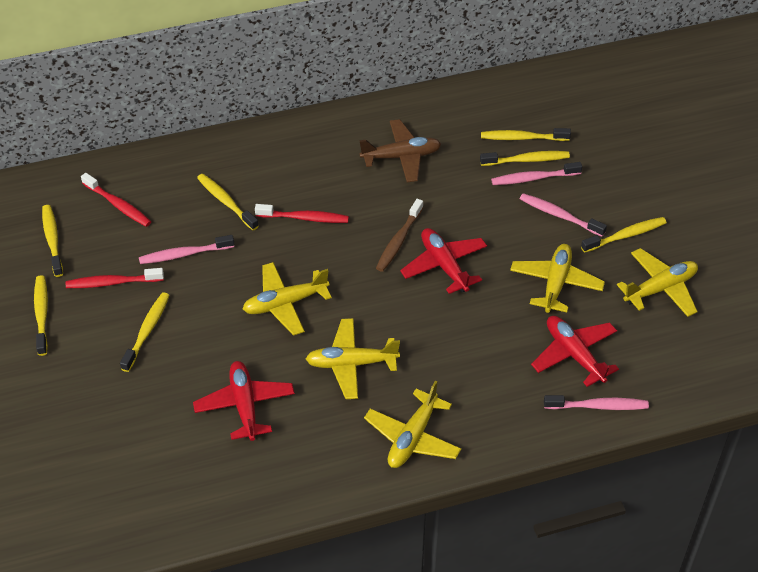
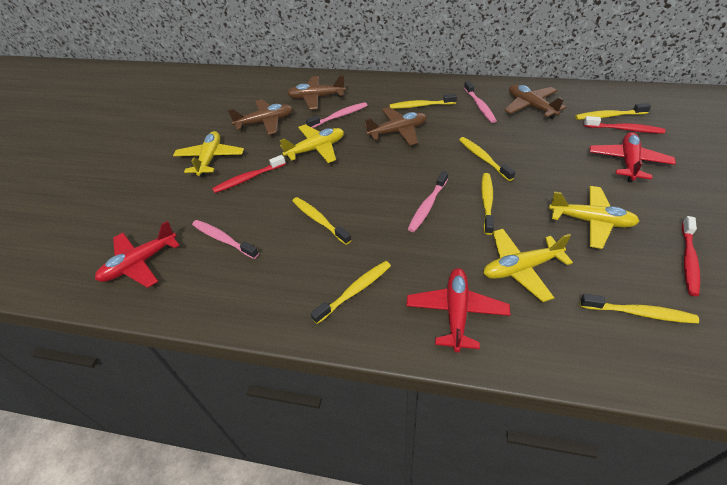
brown plane: [359,119,441,182] = 1 -> [228,99,293,135] [287,75,346,110] [364,107,427,146] [504,84,566,119] = 4
brown toothbrush: [376,199,423,272] = 1 -> none = 0
yellow plane: [243,262,332,335] [306,318,400,399] [364,381,461,468] [510,244,605,313] [617,248,698,317] = 5 -> [173,131,244,177] [279,124,344,163] [483,229,573,302] [549,186,640,249] = 4

